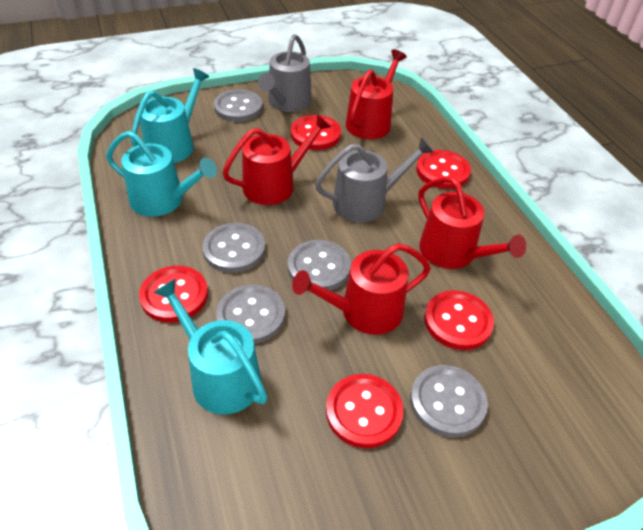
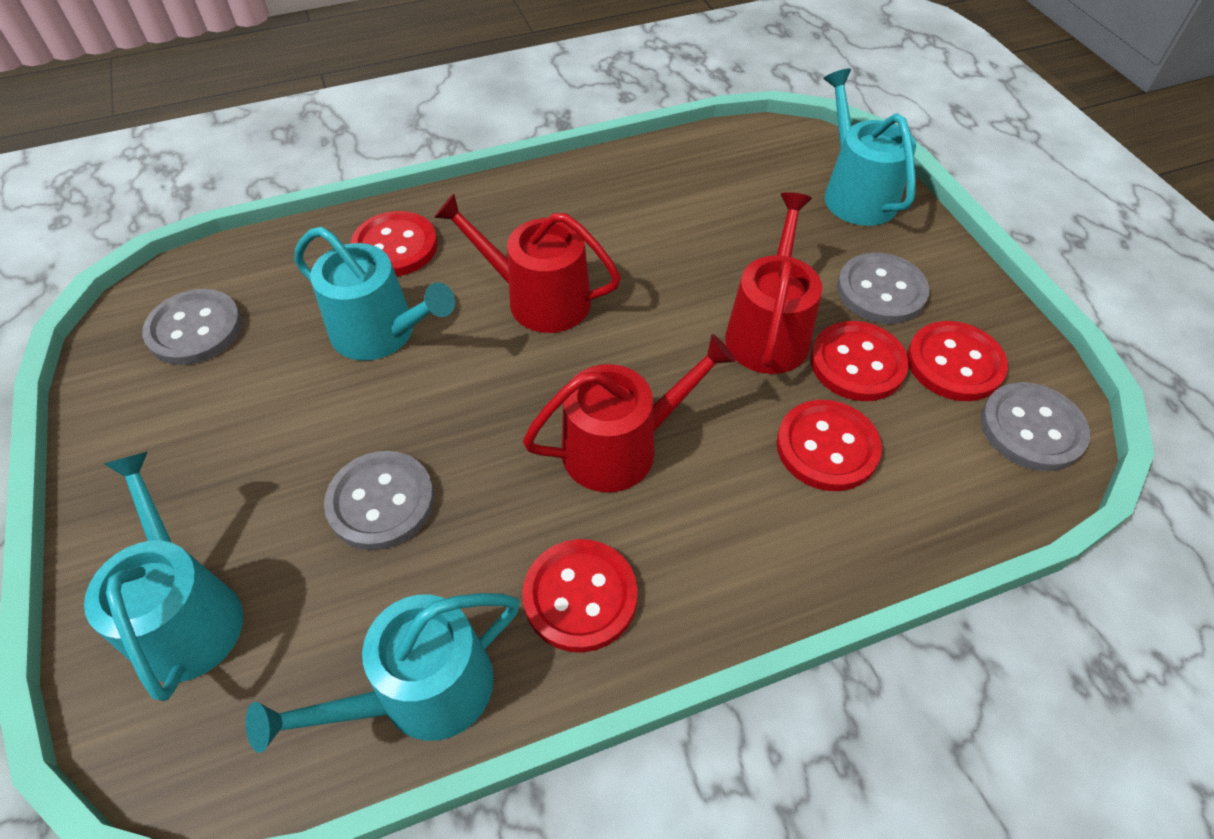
grey button: [202,223,265,273] [214,89,263,122] [216,285,285,344] [288,240,351,291] [410,365,488,438] = 5 -> [142,289,242,365] [324,451,434,550] [837,253,930,324] [981,382,1090,471] = 4
grey watering can: [258,34,311,112] [315,137,434,223] = 2 -> none = 0
red watering can: [223,114,331,205] [292,243,431,335] [346,50,407,139] [418,176,526,269] = 4 -> [434,194,621,333] [523,334,736,492] [725,192,822,374] = 3
turquoise watering can: [106,131,217,217] [131,68,209,163] [153,279,267,414] = 3 -> [84,452,243,701] [246,593,519,753] [294,227,455,361] [824,69,916,226] = 4

